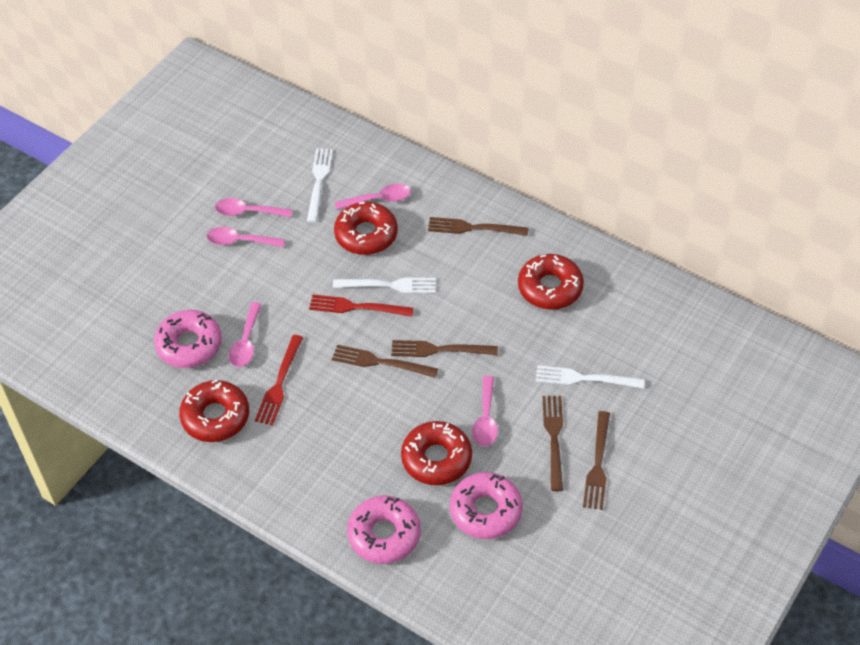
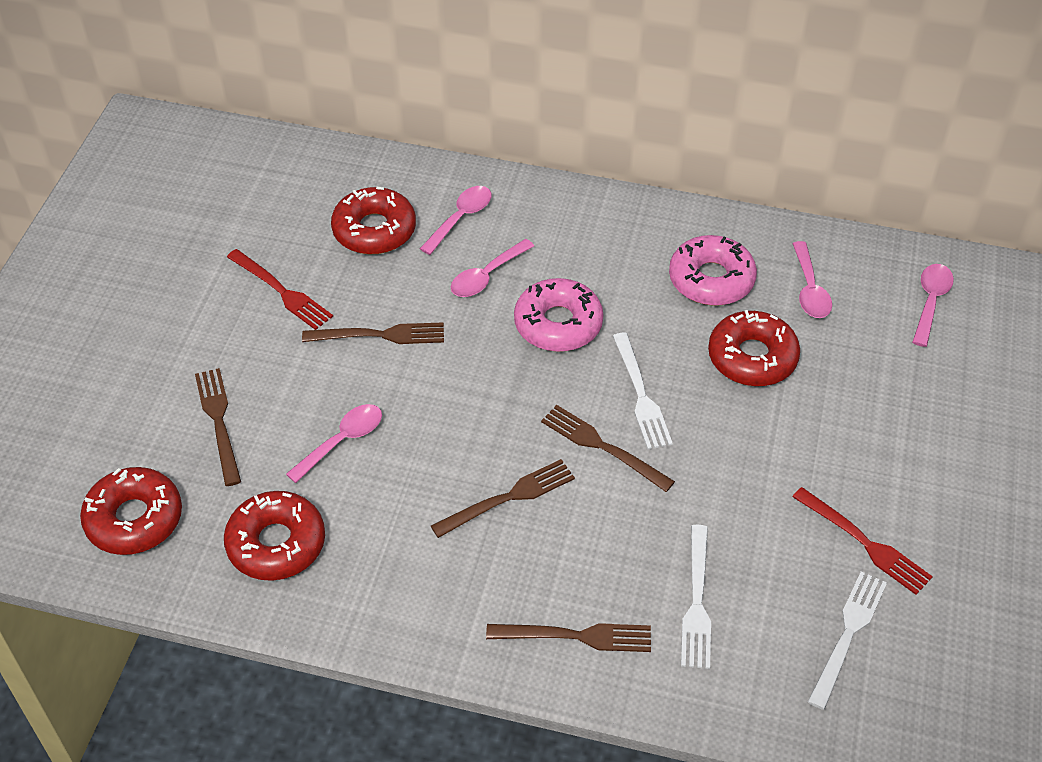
pink donut: [154,310,222,368] [347,495,421,564] [450,472,523,539] = 3 -> [514,278,603,352] [669,235,757,306] = 2

